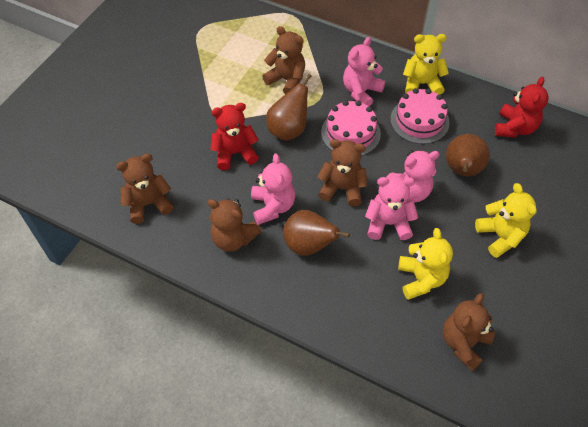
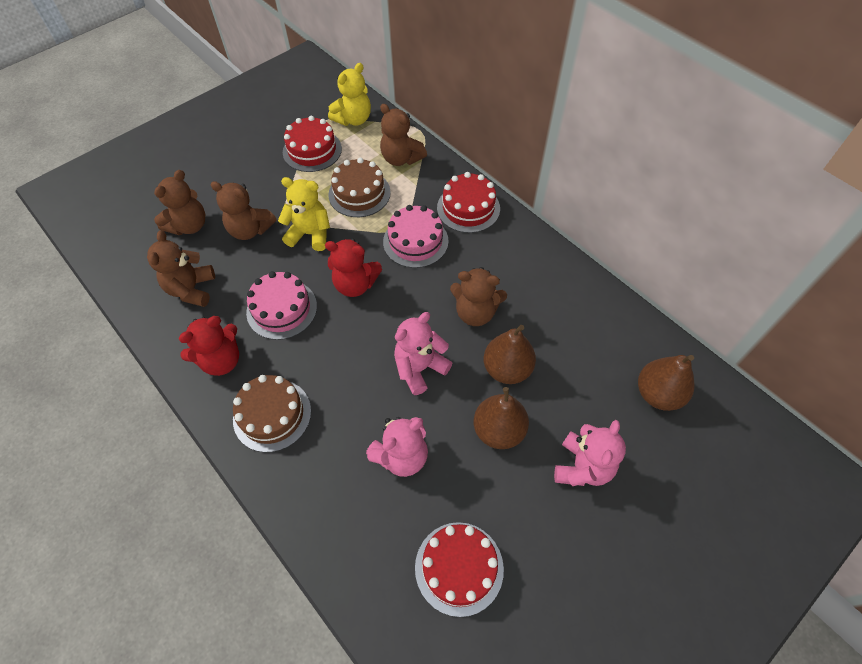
brown cake: none = 0 -> [233,375,311,452] [328,158,391,217] = 2
pink teddy bear: [251,154,295,225] [343,37,385,107] [365,175,418,240] [386,150,440,202] = 4 -> [366,417,428,477] [394,312,452,395] [554,420,626,486] = 3
red cake: none = 0 -> [283,116,342,172] [415,522,504,617] [437,172,500,233] = 3
yellow teddy bear: [398,228,453,300] [403,34,449,95] [475,183,537,258] = 3 -> [278,177,330,251] [328,63,371,126] = 2

